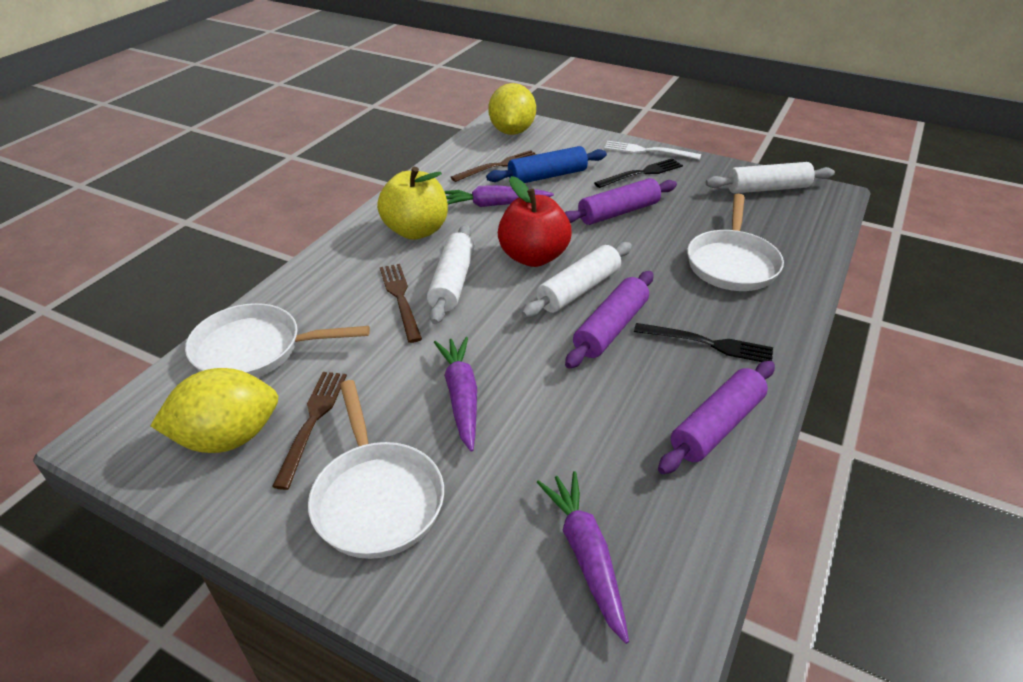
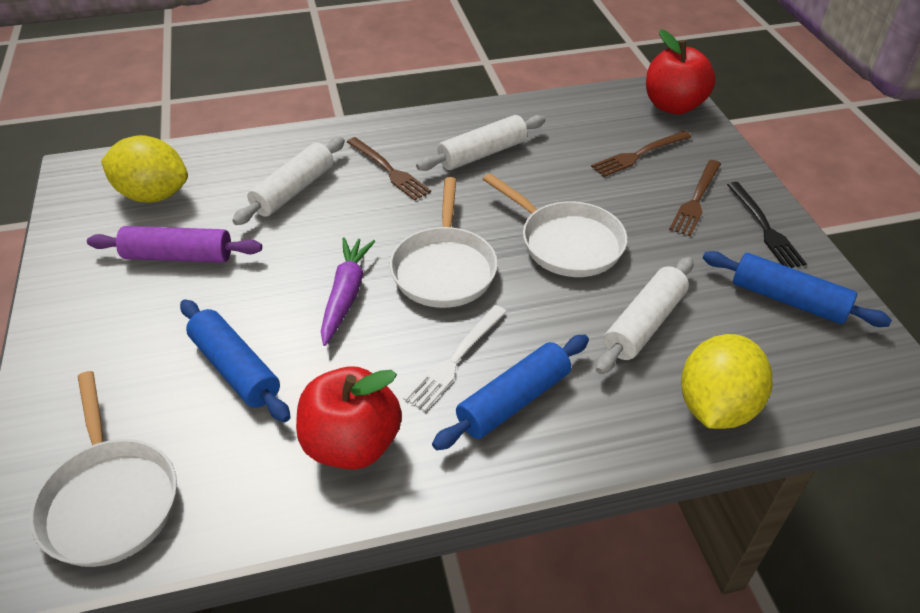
black fork: [594,158,683,188] [634,323,773,362] = 2 -> [727,182,807,268] = 1
blue rolling pin: [486,146,607,183] = 1 -> [180,299,290,422] [432,335,589,450] [703,251,892,327] = 3
purple carrot: [434,337,477,452] [444,185,554,207] [537,471,629,644] = 3 -> [321,237,375,346] = 1
purple rolling pin: [564,178,677,225] [565,271,653,369] [658,361,775,474] = 3 -> [87,226,262,263] = 1
red apple: [498,176,572,267] = 1 -> [296,366,402,470] [646,29,716,115] = 2
yellow apple: [377,167,448,240] = 1 -> none = 0

